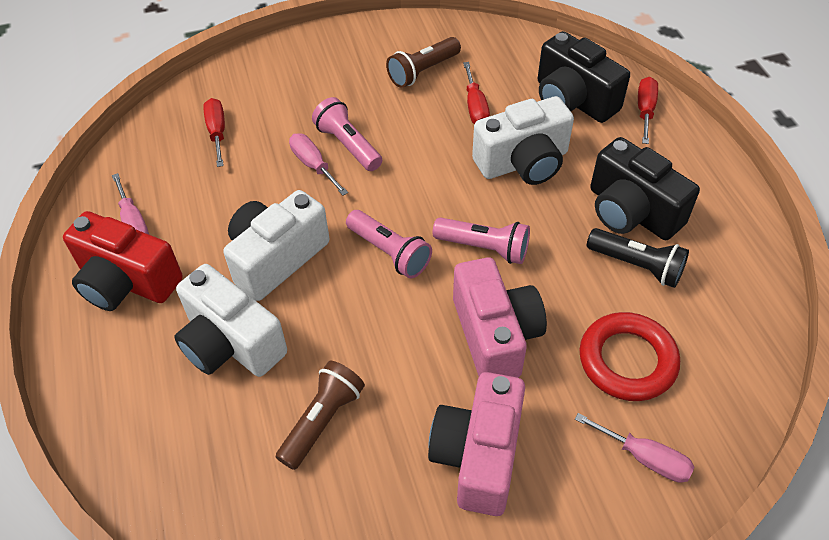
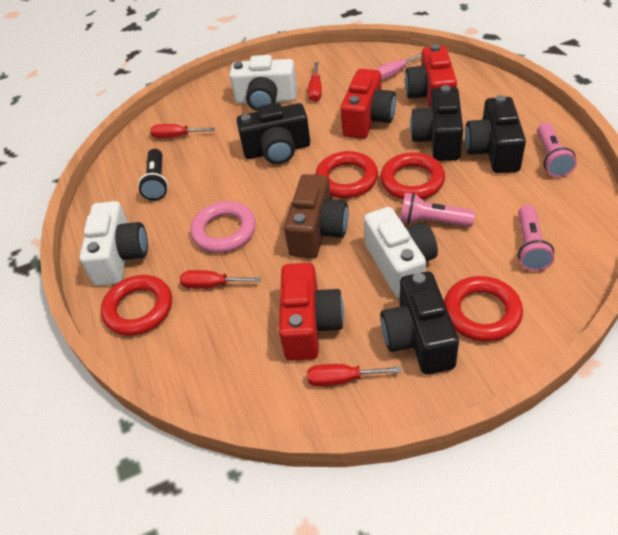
black camera: [538,31,630,123] [590,137,700,240] = 2 -> [237,102,310,164] [380,271,459,375] [410,85,463,161] [465,95,526,173] = 4
brown camera: none = 0 -> [284,174,348,259] = 1
brown flashlight: [276,361,365,470] [386,37,461,88] = 2 -> none = 0
pink camera: [428,372,525,516] [453,257,547,378] = 2 -> none = 0
pink ring: none = 0 -> [190,201,256,253] = 1
pink screwdriver: [112,173,149,234] [289,134,348,196] [575,413,694,483] = 3 -> [375,53,422,80] = 1
red camera: [63,211,183,311] = 1 -> [279,263,344,361] [340,69,396,139] [405,44,457,108] = 3
red ring: [580,312,680,401] = 1 -> [101,275,172,336] [315,151,378,198] [380,152,445,199] [444,276,523,342] = 4
red screwdriver: [203,98,225,167] [463,62,490,124] [638,77,658,144] = 3 -> [150,124,215,138] [180,270,261,289] [307,364,401,387] [308,62,322,102] = 4

